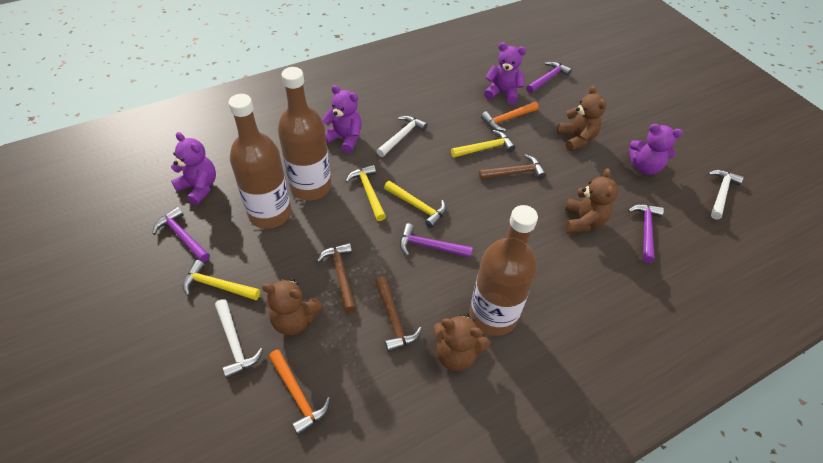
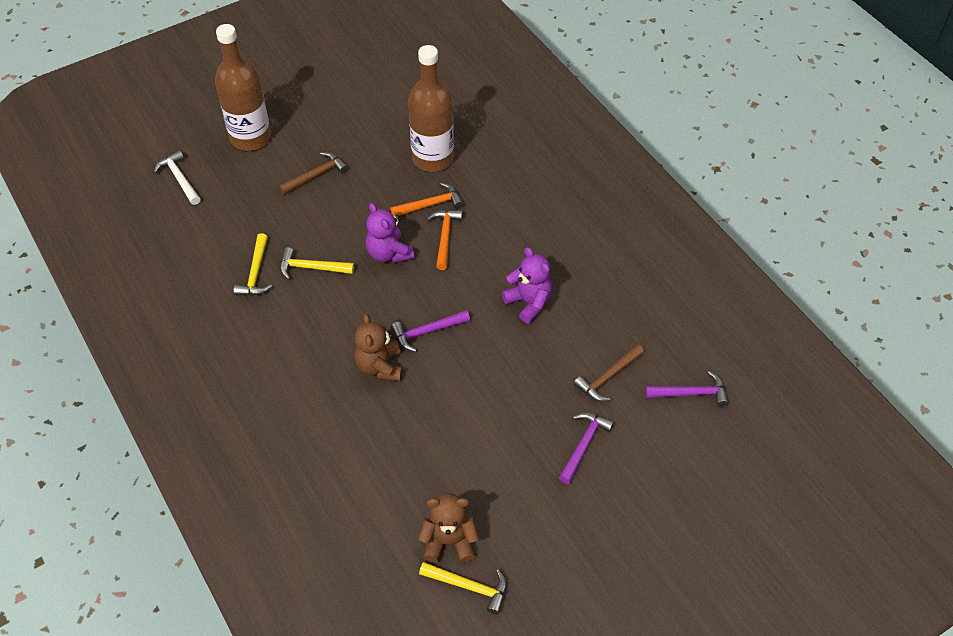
brown bottle: [228,94,292,229] [278,67,331,201] [470,205,538,336] = 3 -> [215,24,271,151] [408,45,454,172] = 2
brown hammer: [316,243,356,313] [375,276,422,352] [479,154,546,180] = 3 -> [279,152,348,195] [574,344,644,402] = 2
brown teddy bear: [262,278,323,335] [433,313,490,371] [557,86,606,151] [565,168,618,233] = 4 -> [354,313,402,381] [418,493,479,563] = 2
purple hammer: [152,207,210,262] [400,223,473,258] [526,61,572,93] [628,204,664,263] = 4 -> [391,310,470,352] [559,412,614,484] [645,371,729,407] = 3
purple teddy bear: [171,132,216,205] [322,85,362,153] [484,42,527,105] [628,124,683,175] = 4 -> [366,203,414,263] [502,247,552,324] = 2
white hammer: [215,299,263,379] [377,115,428,157] [708,170,744,219] = 3 -> [154,150,201,205] = 1
yellow hammer: [182,260,260,300] [346,165,386,221] [384,181,446,228] [451,130,516,158] = 4 -> [233,233,272,296] [280,247,354,280] [419,562,507,615] = 3

